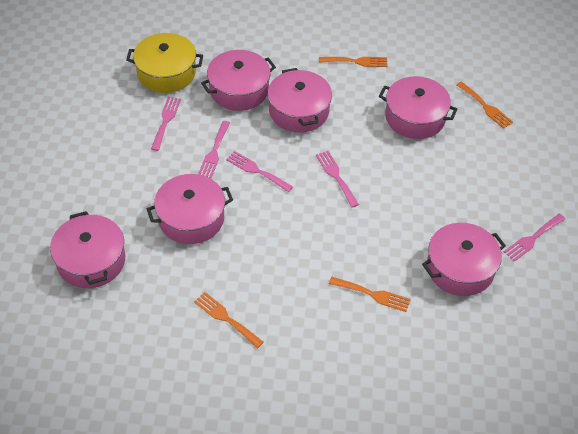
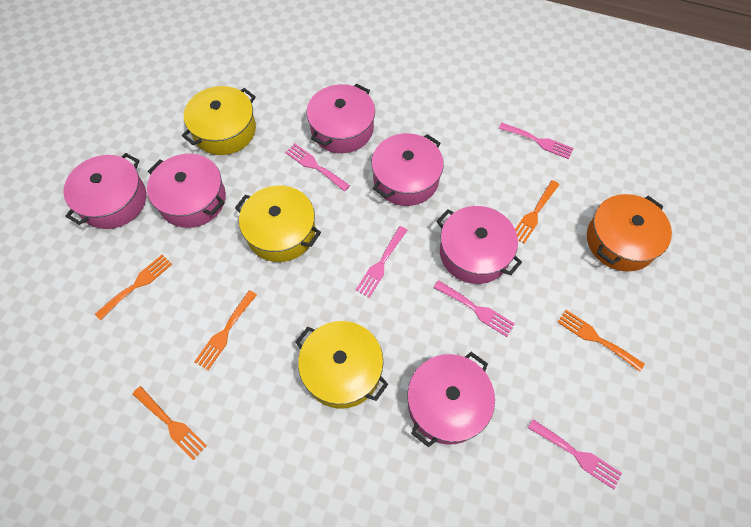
orange fork: [194,292,264,348] [319,57,388,67] [329,277,411,312] [456,81,513,129] = 4 -> [95,255,172,320] [133,386,207,460] [194,290,257,370] [515,180,559,244] [558,310,645,372] = 5
orange pot: none = 0 -> [587,194,672,271] = 1
yellow pot: [126,33,203,93] = 1 -> [182,86,256,155] [235,186,321,262] [295,321,388,409] = 3

